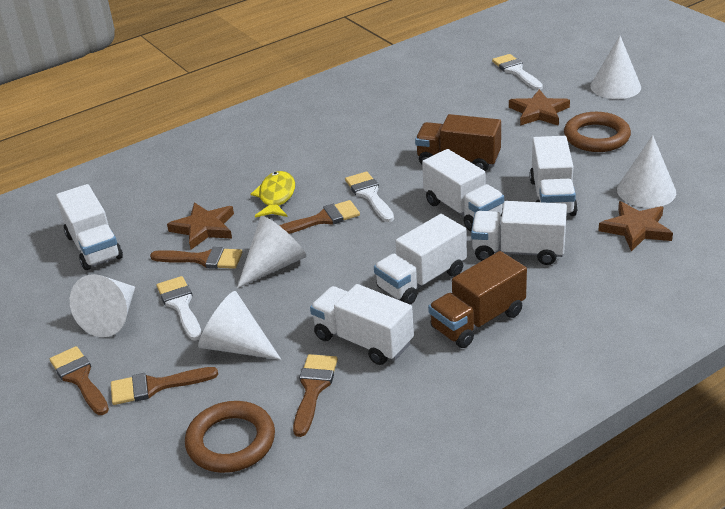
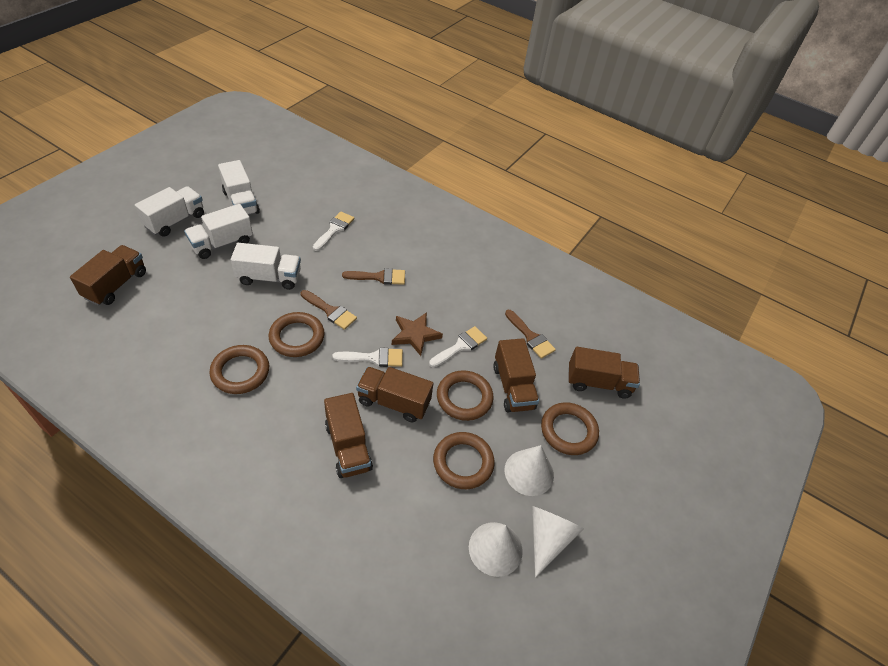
brown brush: [50,346,109,415] [111,367,218,405] [150,247,242,269] [279,200,360,234] [293,354,338,437] = 5 -> [300,290,357,330] [342,268,405,285] [505,310,556,359] = 3
brown ring: [185,401,275,473] [564,112,631,152] = 2 -> [209,345,269,394] [269,312,325,357] [433,432,495,489] [437,370,493,421] [541,402,599,455] = 5
brown star: [167,202,234,250] [509,89,570,126] [598,201,673,251] = 3 -> [392,312,443,356] = 1
brown truck: [415,114,501,171] [428,251,527,348] = 2 -> [70,245,146,306] [324,393,373,478] [356,367,433,422] [493,338,539,412] [568,347,640,399] = 5
white cone: [70,274,135,337] [198,291,281,360] [237,216,306,288] [590,36,641,99] [617,135,676,208] = 5 -> [469,522,523,577] [505,445,554,496] [532,506,584,578] = 3
white truck: [56,184,123,270] [310,284,414,365] [374,214,467,305] [422,149,504,231] [471,201,567,265] [530,136,578,216] = 6 -> [135,186,204,237] [184,204,253,259] [218,160,260,215] [231,243,301,290] = 4
yellow fish: [251,171,295,217] = 1 -> none = 0

